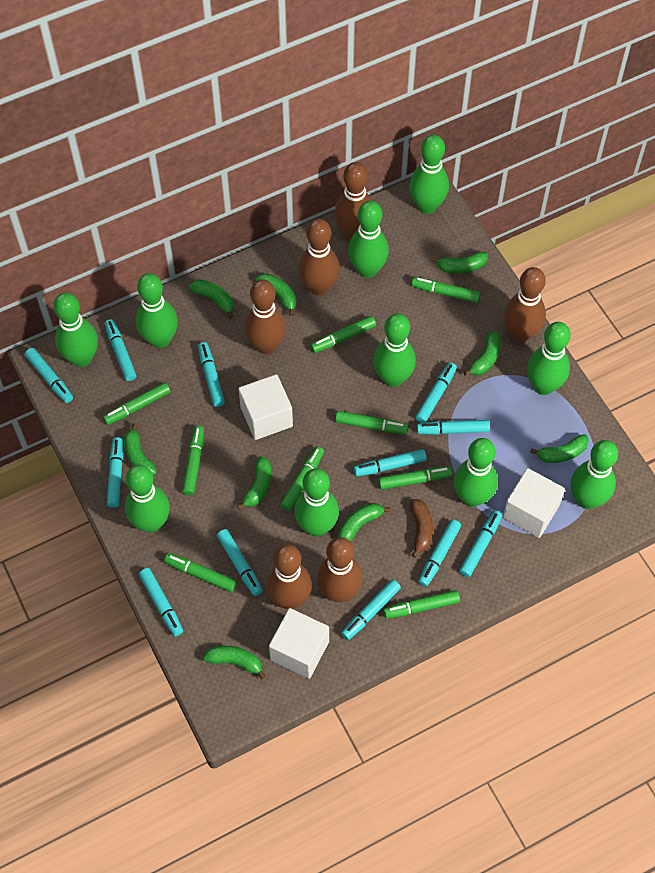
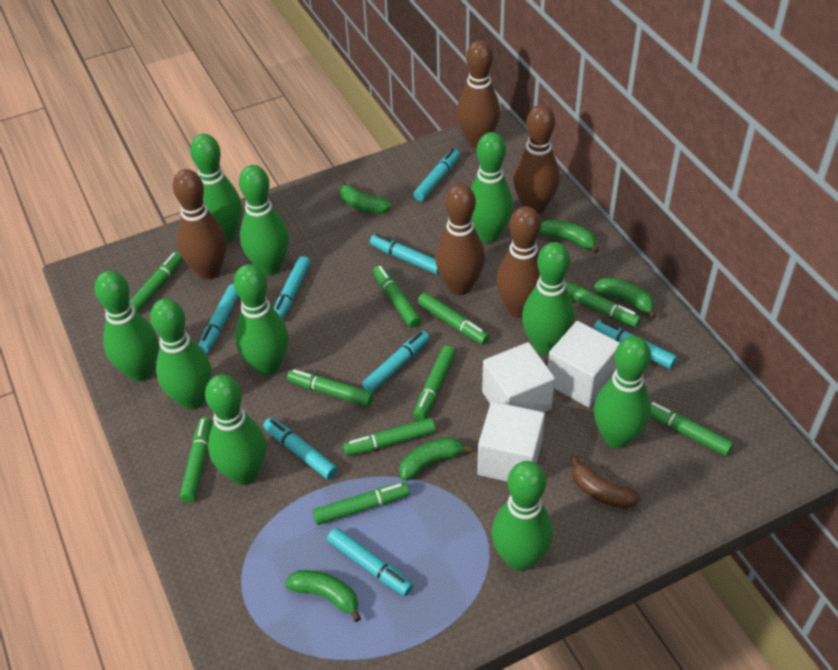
brown bowling pin: [244,279,286,354] [266,544,312,609] [299,219,340,296] [317,537,363,602] [335,162,371,240] [504,267,546,342] = 6 -> [173,169,227,280] [435,184,485,295] [457,40,500,148] [496,206,541,318] [513,105,560,214] = 5
green banana: [124,423,157,475] [189,279,234,319] [203,646,266,679] [237,456,271,510] [256,273,297,316] [339,503,391,541] [431,252,488,273] [463,331,501,376] [530,434,589,463] = 9 -> [285,570,361,622] [340,180,392,214] [399,437,472,481] [540,220,599,254] [594,277,657,319] = 5
green marker: [103,382,170,425] [164,553,237,592] [182,426,204,495] [280,446,324,511] [310,316,376,353] [335,411,408,434] [378,466,452,490] [383,590,460,619] [411,277,480,303] = 9 -> [130,252,183,312] [180,417,212,503] [287,369,373,407] [313,482,410,525] [343,418,436,456] [373,265,421,328] [413,345,456,420] [418,292,490,345] [565,281,641,327] [650,401,734,456] = 10
turquoise marker: [25,348,73,403] [105,319,136,381] [107,437,123,508] [139,568,183,637] [198,342,225,407] [217,529,263,596] [341,579,401,640] [354,449,427,476] [415,362,457,423] [417,420,490,435] [418,519,461,587] [459,511,502,577] = 12 -> [198,284,239,354] [263,417,338,479] [274,256,311,320] [327,528,413,596] [362,331,430,393] [370,234,439,274] [413,149,460,201] [593,320,677,369] = 8

